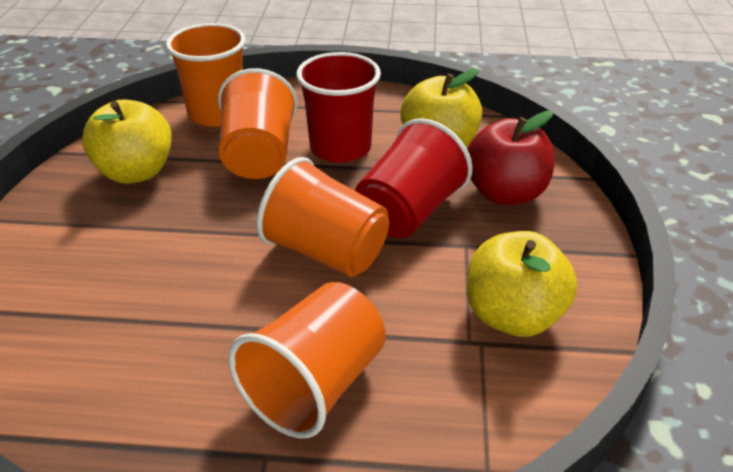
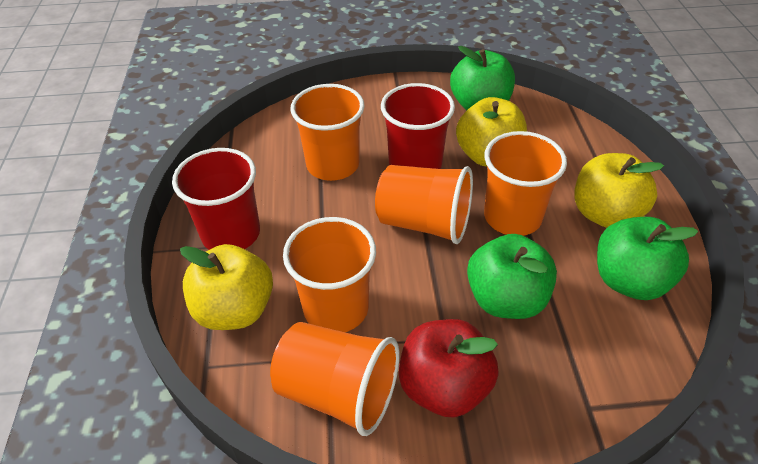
green apple: none = 0 -> [450,46,515,110] [467,234,557,319] [597,217,698,300] = 3
orange cup: [166,23,246,127] [218,68,298,179] [228,282,386,438] [256,157,389,277] = 4 -> [270,322,399,436] [283,217,376,332] [291,84,365,181] [375,165,473,244] [484,131,567,236] = 5

